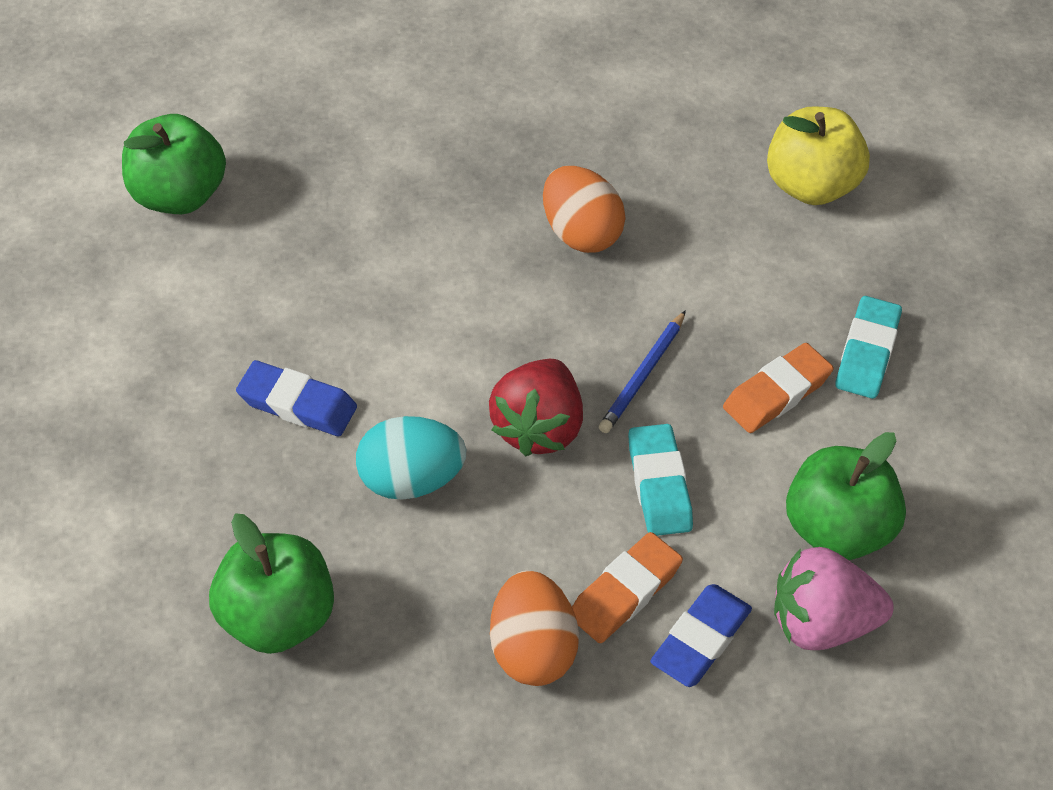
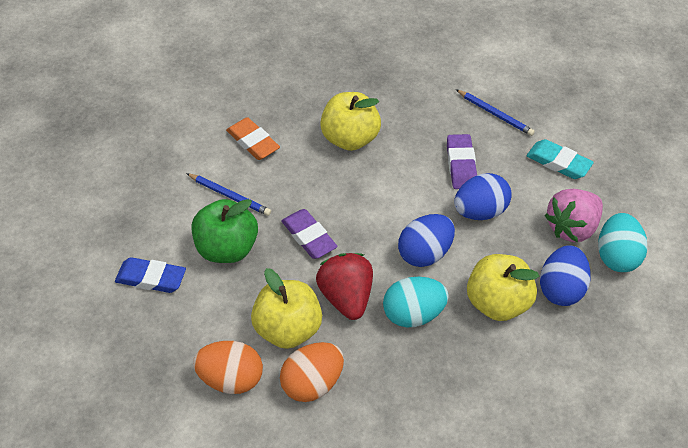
blue egg: none = 0 -> [398,214,455,267] [454,173,512,220] [540,245,591,306] = 3
blue eraser: [236,360,357,436] [650,584,752,687] = 2 -> [115,257,186,293] = 1
blue pencil: [599,310,686,433] = 1 -> [186,173,271,216] [456,89,535,136] = 2
green apple: [122,114,226,214] [209,513,334,654] [786,432,906,560] = 3 -> [191,199,258,263] = 1
orange eraser: [572,532,683,643] [723,343,833,433] = 2 -> [226,117,280,160] = 1
purple eraser: none = 0 -> [281,209,338,259] [447,134,477,189] = 2
turquoise egg: [356,416,467,500] = 1 -> [383,277,449,327] [598,213,648,272] = 2
turquoise eraser: [628,424,693,536] [835,296,902,399] = 2 -> [527,139,594,179] = 1
yellow apple: [767,106,870,205] = 1 -> [251,268,322,349] [320,92,381,151] [467,254,539,321] = 3

